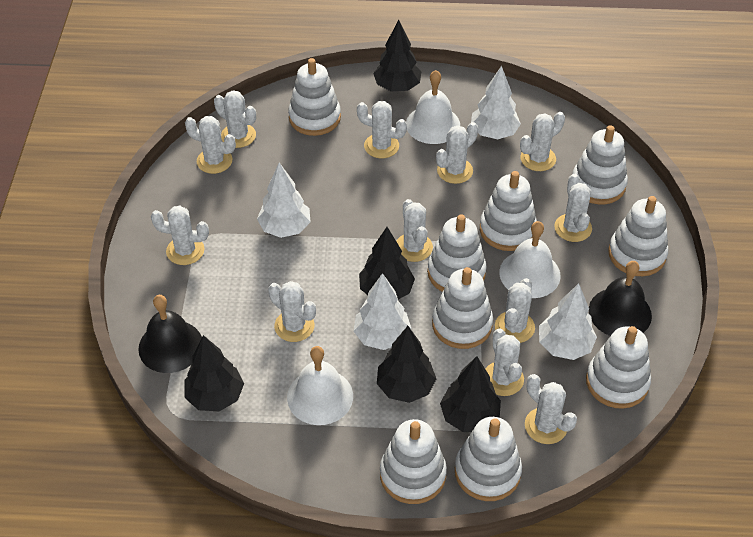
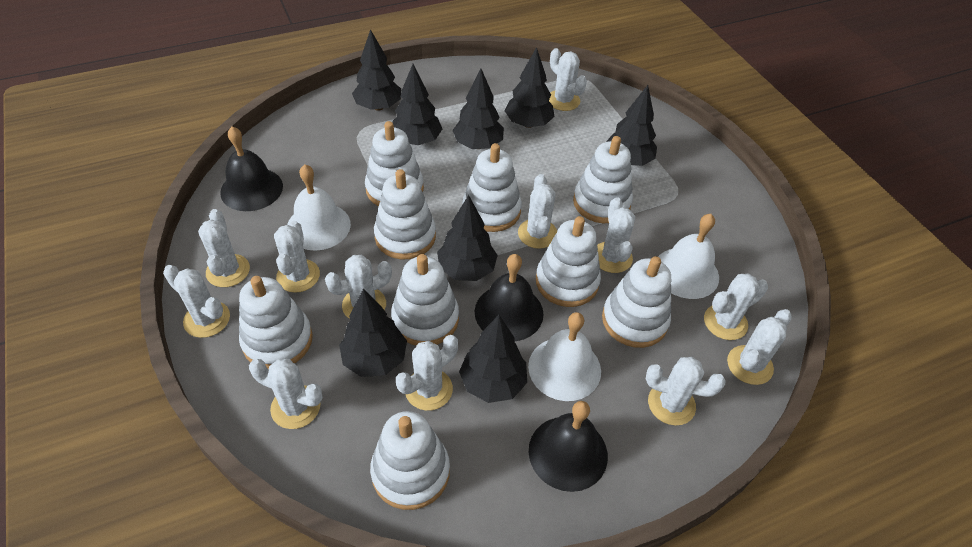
black bell: [138,295,202,373] [589,261,652,336] = 2 -> [220,126,283,211] [475,254,544,341] [529,401,608,492] = 3
black tree: [184,335,244,412] [359,227,415,299] [373,20,421,91] [377,326,436,403] [440,356,501,432] = 5 -> [339,289,407,377] [352,29,401,111] [392,64,442,145] [437,195,498,281] [452,69,504,149] [459,315,527,403] [505,47,555,128] [606,85,657,166] = 8
white tree: [257,163,311,238] [353,273,411,350] [471,66,521,139] [539,283,597,360] = 4 -> none = 0

